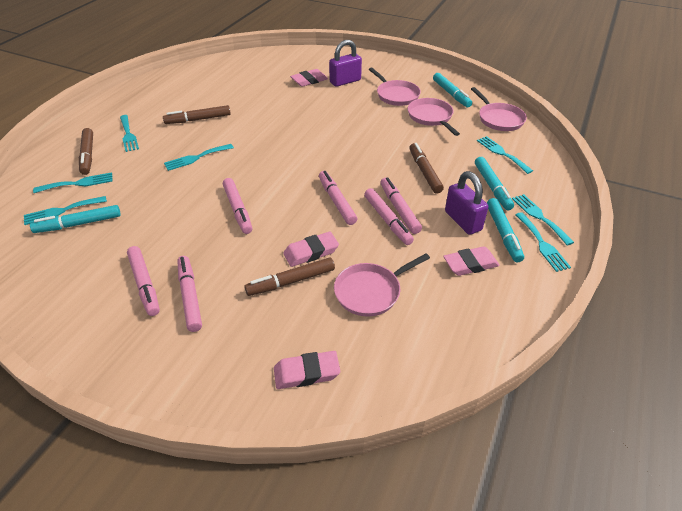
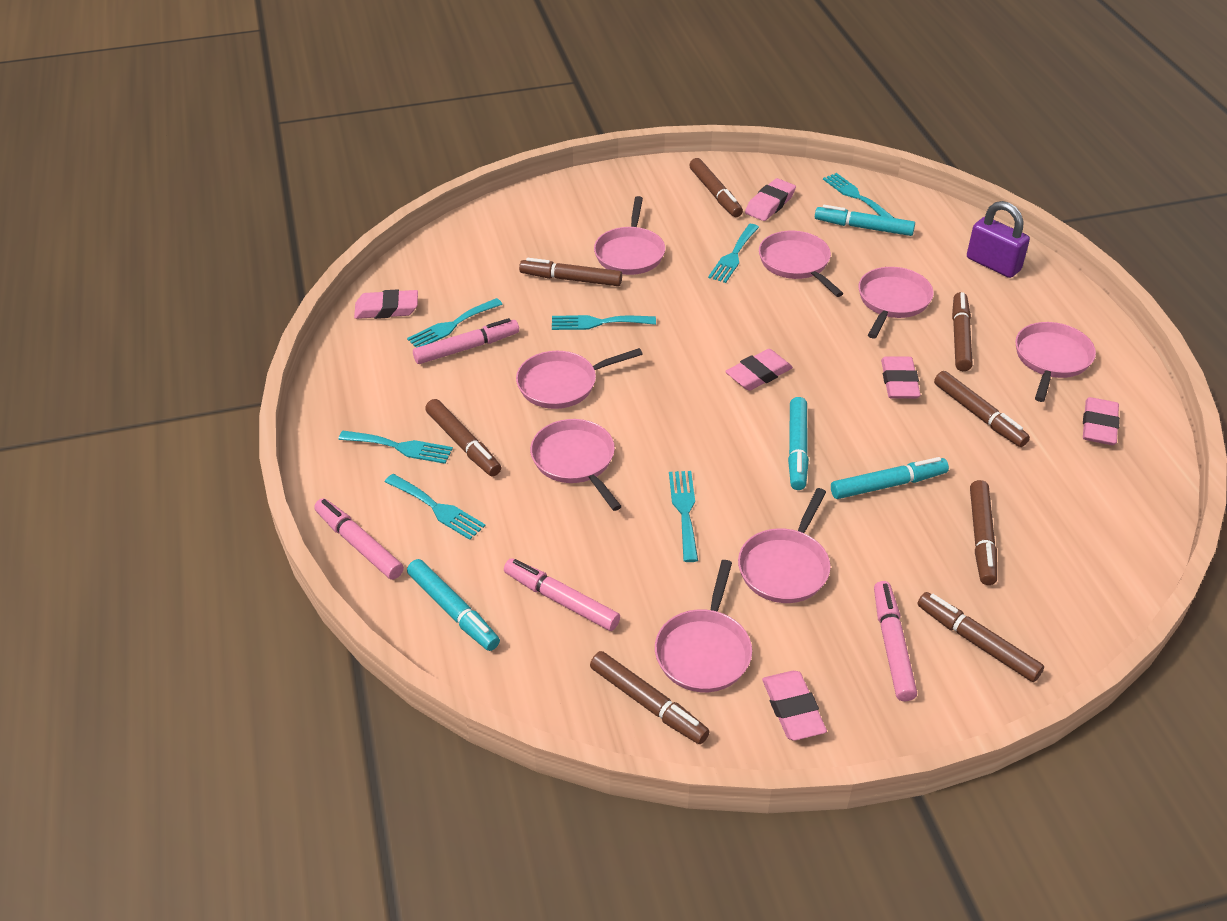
brown marker: [79,128,93,175] [163,105,231,124] [244,257,335,296] [409,143,444,194] = 4 -> [425,399,501,476] [519,258,622,286] [590,651,710,744] [689,158,743,217] [917,592,1044,682] [934,371,1030,447] [952,292,973,371] [970,480,997,585] = 8
pink eraser: [274,351,340,389] [283,232,339,267] [290,69,328,87] [443,246,500,276] = 4 -> [354,289,418,319] [725,349,793,391] [745,178,796,221] [762,671,827,741] [881,356,921,399] [1083,397,1120,445] = 6
pink marker: [127,246,160,316] [177,256,202,332] [223,178,252,234] [319,171,357,225] [364,188,414,245] [381,177,422,234] = 6 -> [314,498,404,580] [413,318,519,364] [504,558,620,631] [874,581,917,701] = 4
pink pan: [334,253,430,317] [369,67,421,106] [408,98,460,136] [471,87,527,131] = 4 -> [516,348,643,409] [530,419,622,511] [594,196,665,275] [655,560,752,692] [738,488,830,603] [759,231,844,297] [858,267,934,339] [1015,322,1096,402] = 8
purple padlock: [329,40,362,87] [445,171,488,235] = 2 -> [967,201,1030,278] = 1

